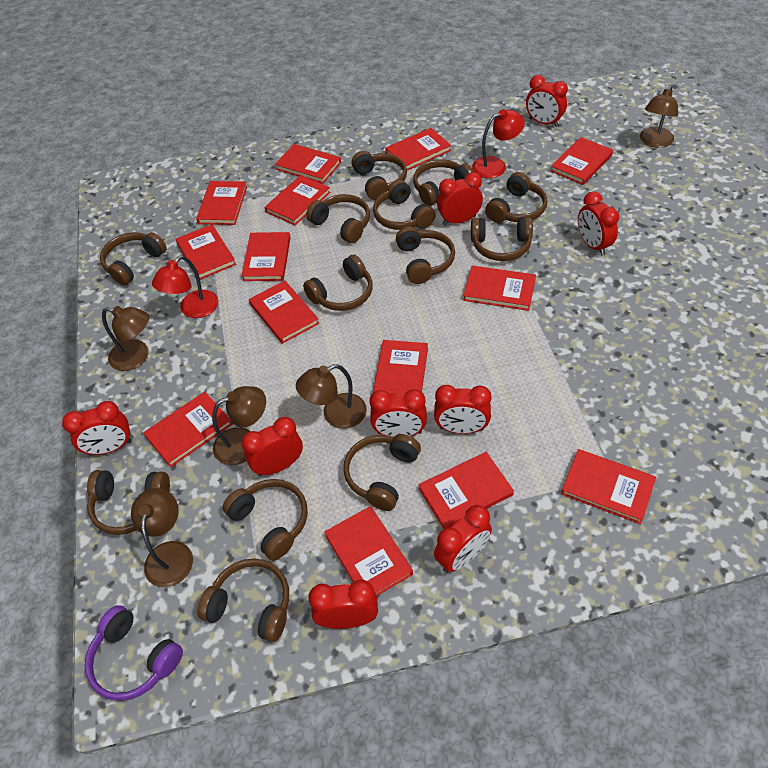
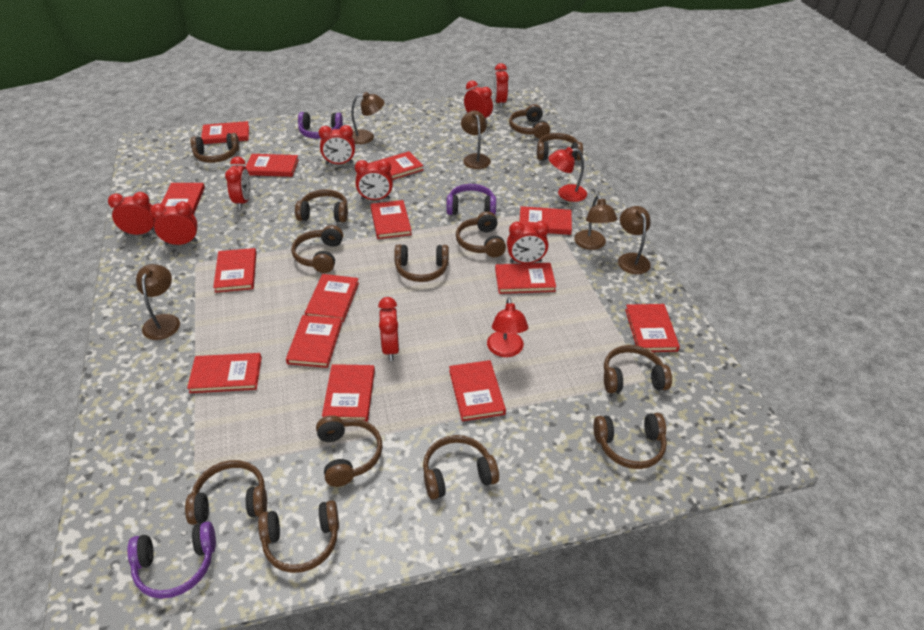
purple headphones: [85,605,183,701] = 1 -> [127,521,216,599] [298,112,343,139] [447,184,496,215] = 3

